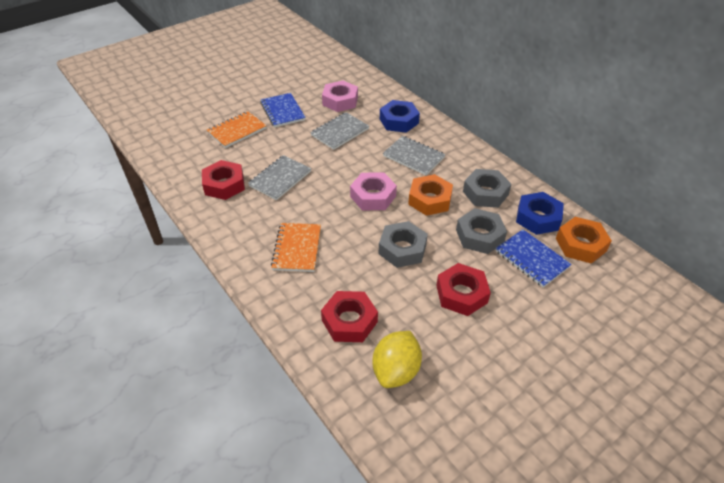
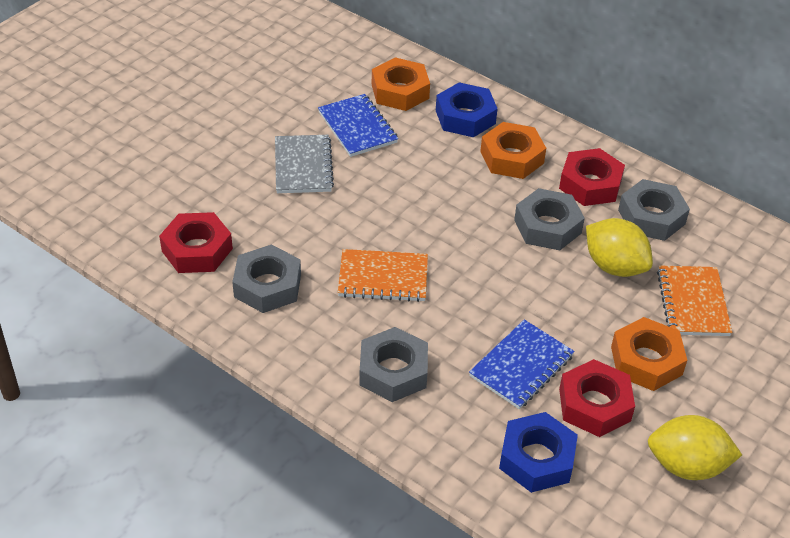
grey notebook: [248,155,311,200] [310,112,369,150] [383,136,446,175] = 3 -> [275,135,334,193] = 1
grey nut: [379,221,428,268] [456,208,507,254] [463,169,511,208] = 3 -> [232,244,301,313] [359,327,428,402] [514,188,585,250] [618,179,690,241] = 4
orange nut: [408,174,453,216] [556,217,612,264] = 2 -> [372,57,430,111] [480,122,546,179] [611,317,687,391] = 3
pink nut: [322,80,358,112] [350,172,397,210] = 2 -> none = 0
yellow lemon: [372,331,422,388] = 1 -> [586,218,653,277] [648,415,742,480] = 2

